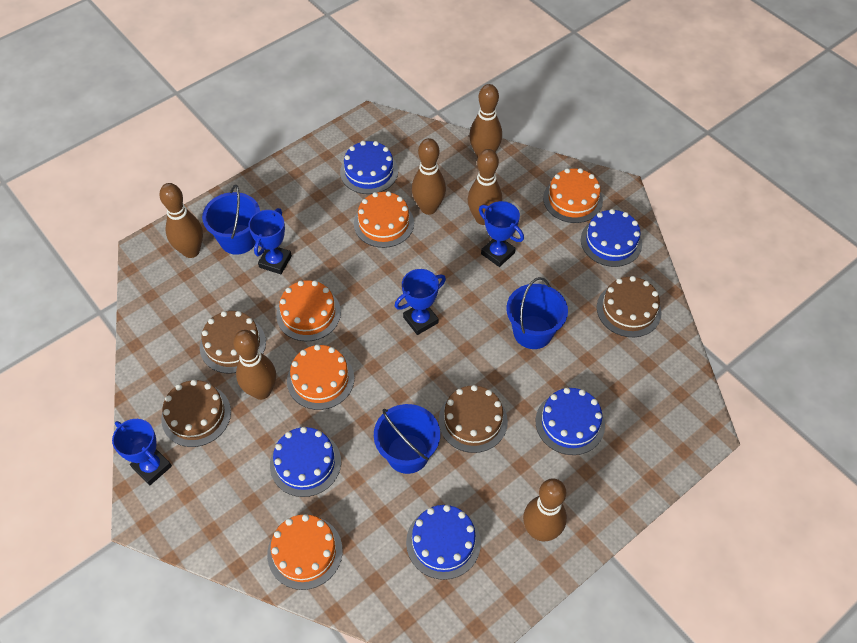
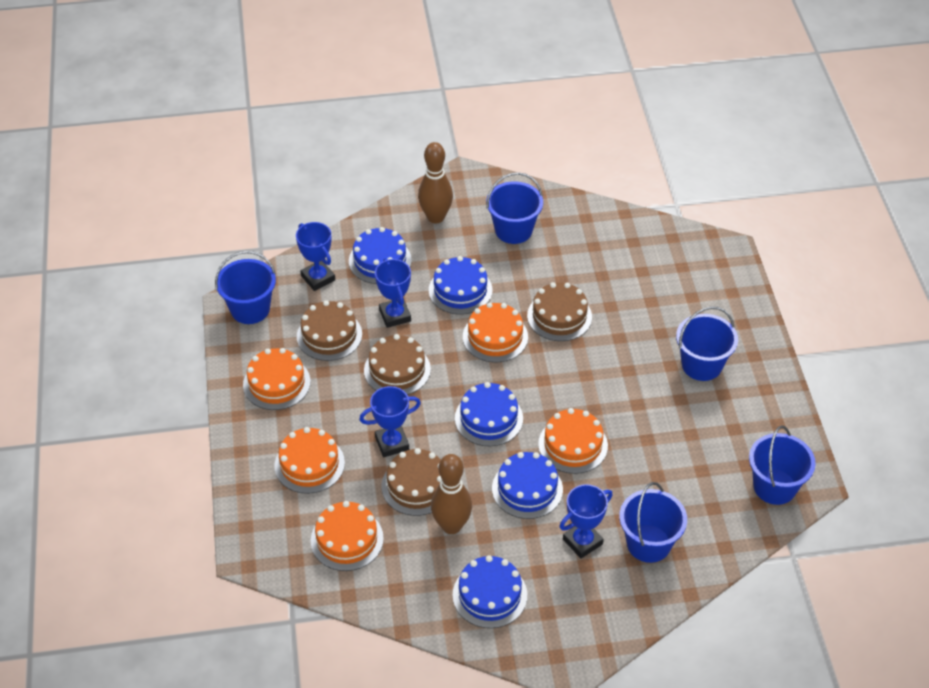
blue bucket: [202,185,260,255] [374,404,440,474] [506,277,568,349] = 3 -> [215,251,276,324] [486,172,543,244] [619,482,687,563] [676,306,738,381] [749,425,816,505] = 5
brown bowling pin: [159,183,203,258] [233,330,276,400] [412,138,446,215] [468,149,502,225] [469,84,502,158] [523,478,567,541] = 6 -> [418,142,453,223] [431,454,472,534] = 2

